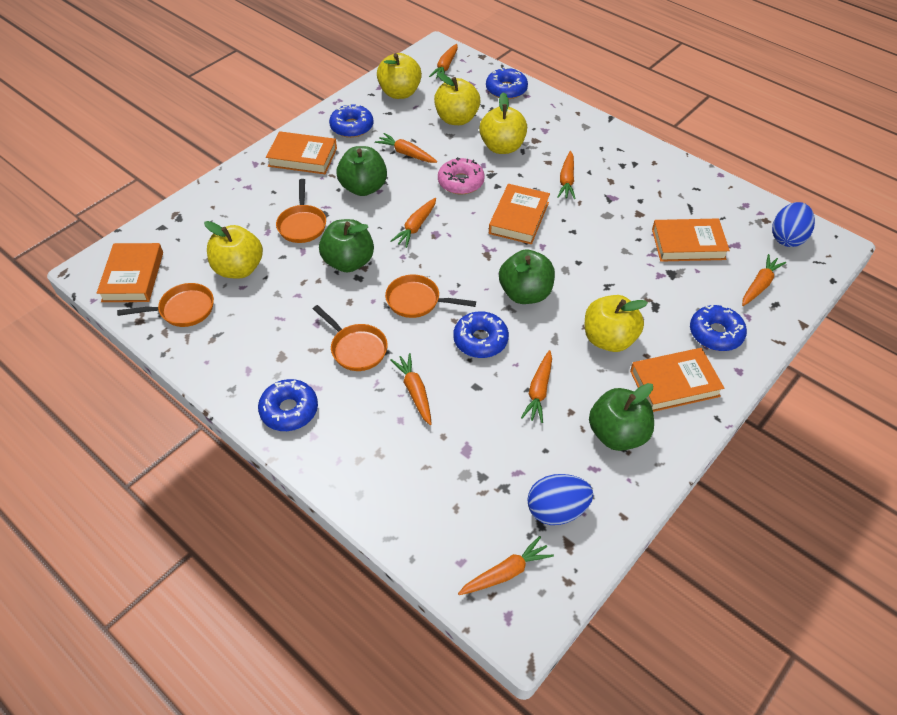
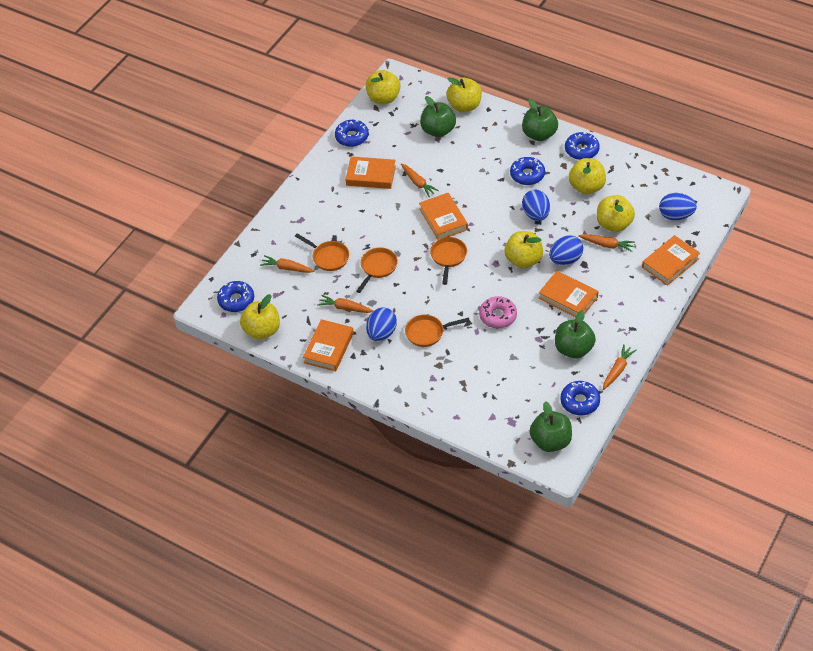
blue egg: [527,474,593,525] [772,202,815,247] = 2 -> [366,308,397,341] [522,190,550,221] [549,235,583,265] [659,193,697,220] = 4
orange carrot: [375,133,437,163] [391,198,436,248] [391,353,432,425] [429,44,458,79] [458,536,554,595] [521,350,552,423] [557,151,576,199] [742,254,786,306] = 8 -> [260,255,315,273] [317,295,373,313] [401,163,439,197] [579,234,635,252] [603,344,637,390] = 5
yellow apple: [204,221,263,279] [377,53,422,99] [434,72,480,125] [479,92,527,154] [585,295,648,352] = 5 -> [240,294,280,340] [365,70,401,104] [446,77,482,112] [504,231,543,268] [569,158,606,194] [597,195,635,232] = 6

